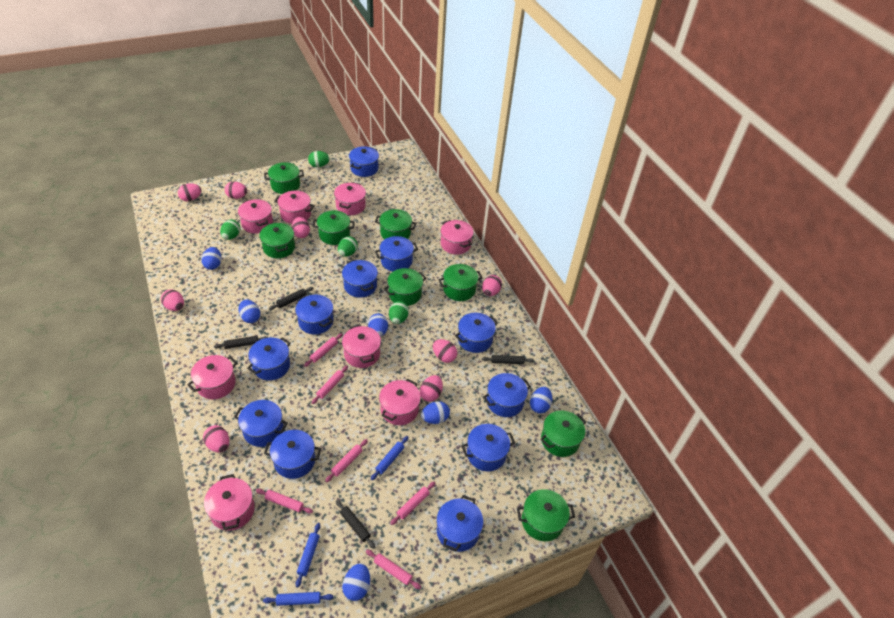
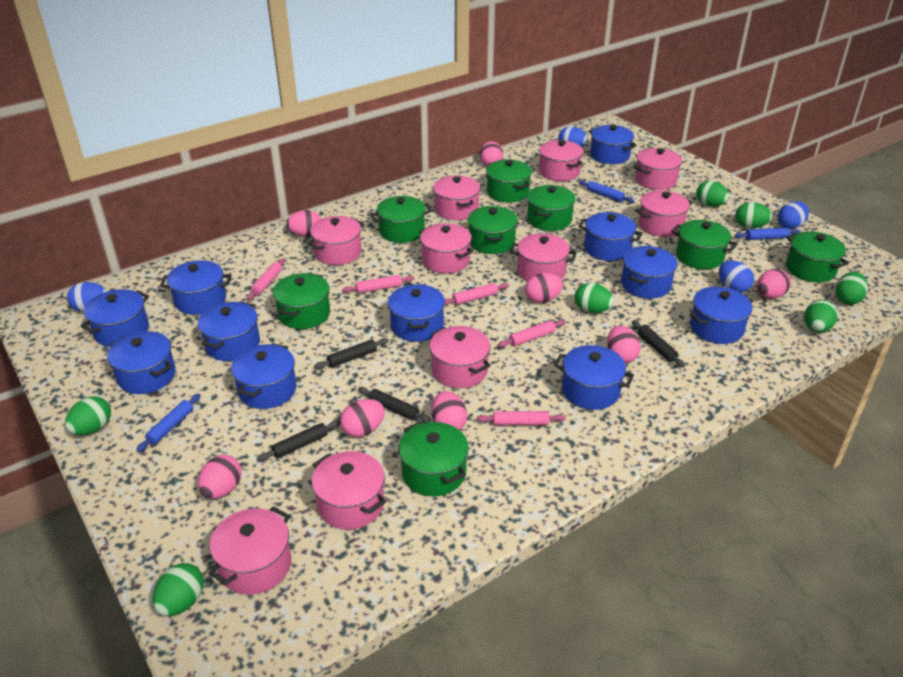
blue egg: [201,247,222,270] [239,300,260,323] [342,563,370,601] [368,313,388,337] [421,401,450,424] [530,387,552,414] = 6 -> [67,282,108,312] [558,126,588,147] [719,260,754,293] [778,201,809,229] = 4
green egg: [220,220,240,240] [308,151,330,167] [338,237,358,257] [389,301,409,324] = 4 -> [65,396,111,435] [153,563,204,616] [575,283,614,313] [696,181,729,207] [735,202,772,228] [804,300,838,333] [835,272,868,305] = 7
pink pot: [187,355,237,399] [204,474,255,531] [238,199,273,234] [274,191,315,224] [334,182,366,215] [342,325,381,368] [379,379,421,425] [440,220,474,255] = 8 -> [208,507,291,595] [307,216,364,265] [312,451,386,530] [419,223,473,273] [430,326,491,388] [433,175,480,220] [510,233,577,281] [539,140,583,181] [635,148,682,190] [636,190,693,237] = 10
pink rolling pin: [256,489,313,513] [304,333,343,367] [312,366,348,404] [325,439,368,482] [366,550,421,589] [390,482,435,525] = 6 -> [247,258,285,300] [342,275,414,293] [445,283,509,305] [477,411,566,425] [498,320,566,347] = 5

